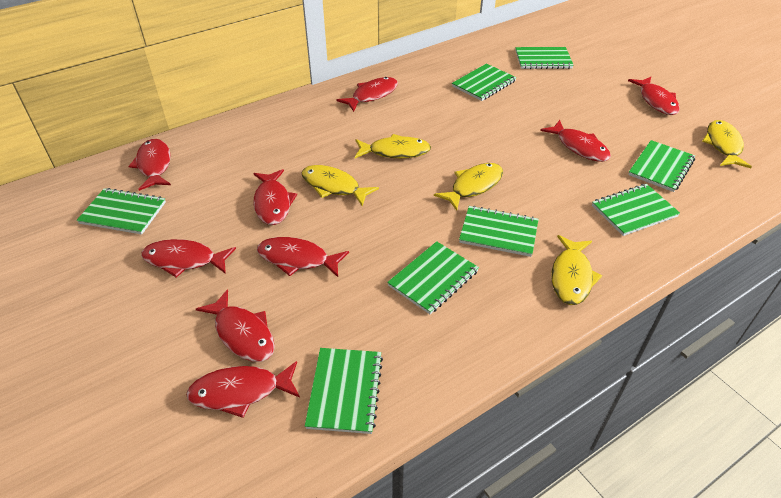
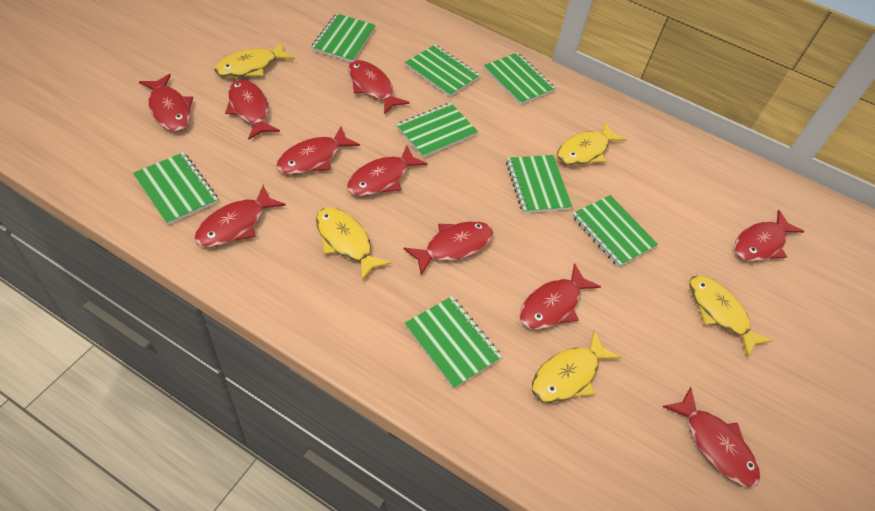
red fish: [128,139,171,191] [141,239,236,278] [186,361,300,418] [196,289,275,362] [253,169,297,225] [257,237,349,277] [336,77,398,112] [540,120,611,162] [628,77,680,115] = 9 -> [139,74,193,131] [194,185,286,247] [225,79,280,140] [276,127,360,175] [347,145,428,196] [348,60,410,114] [403,221,493,275] [520,263,601,330] [663,387,760,487] [734,210,805,261] = 10

